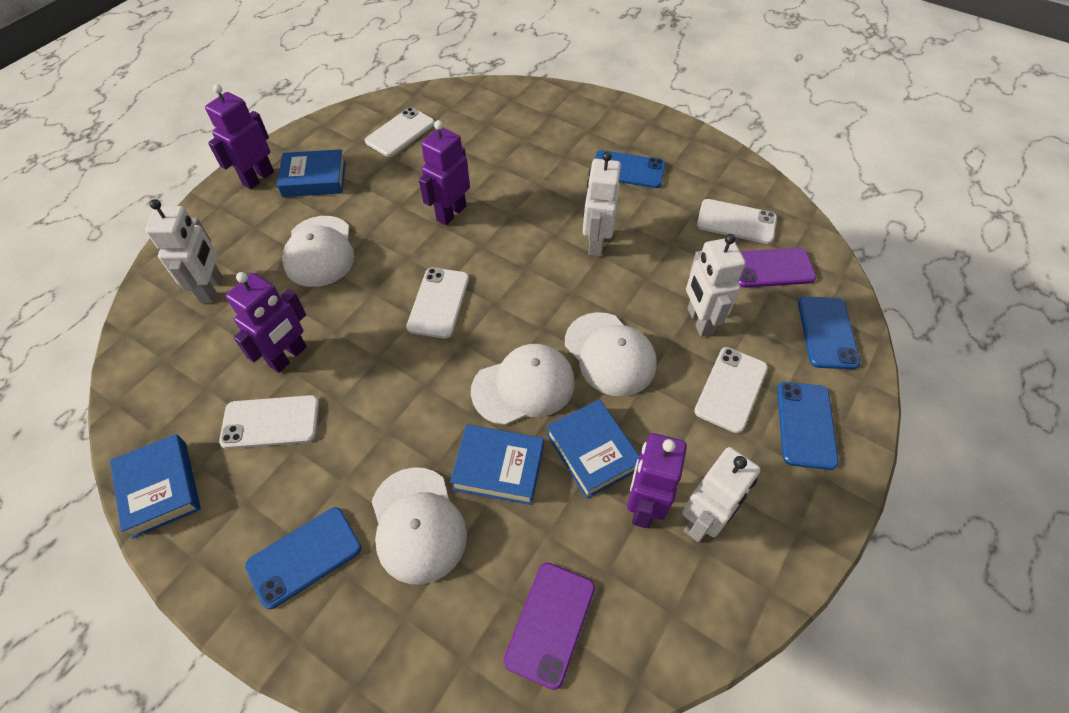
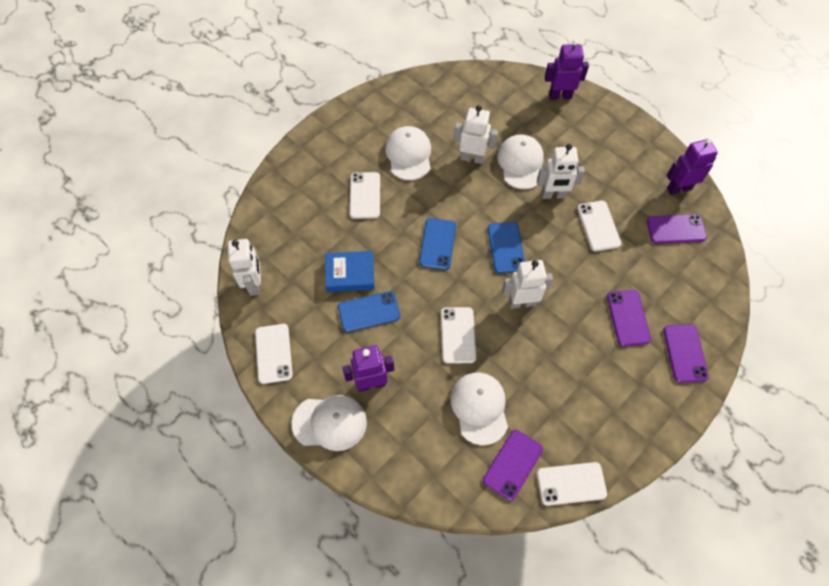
blue book: [110,434,201,538] [277,149,346,197] [450,424,544,505] [546,399,639,499] = 4 -> [325,251,375,292] = 1
blue phone: [245,507,361,609] [595,150,665,188] [777,382,839,470] [798,297,860,369] = 4 -> [338,291,400,332] [419,218,456,270] [488,222,525,273] = 3
purple phone: [503,562,595,690] [738,248,817,288] = 2 -> [483,430,543,501] [607,290,651,346] [647,214,707,244] [663,324,709,383] = 4
purple robot: [205,84,274,189] [226,272,307,373] [419,120,470,225] [627,433,687,528] = 4 -> [342,346,394,392] [545,39,589,100] [667,137,718,195] = 3

